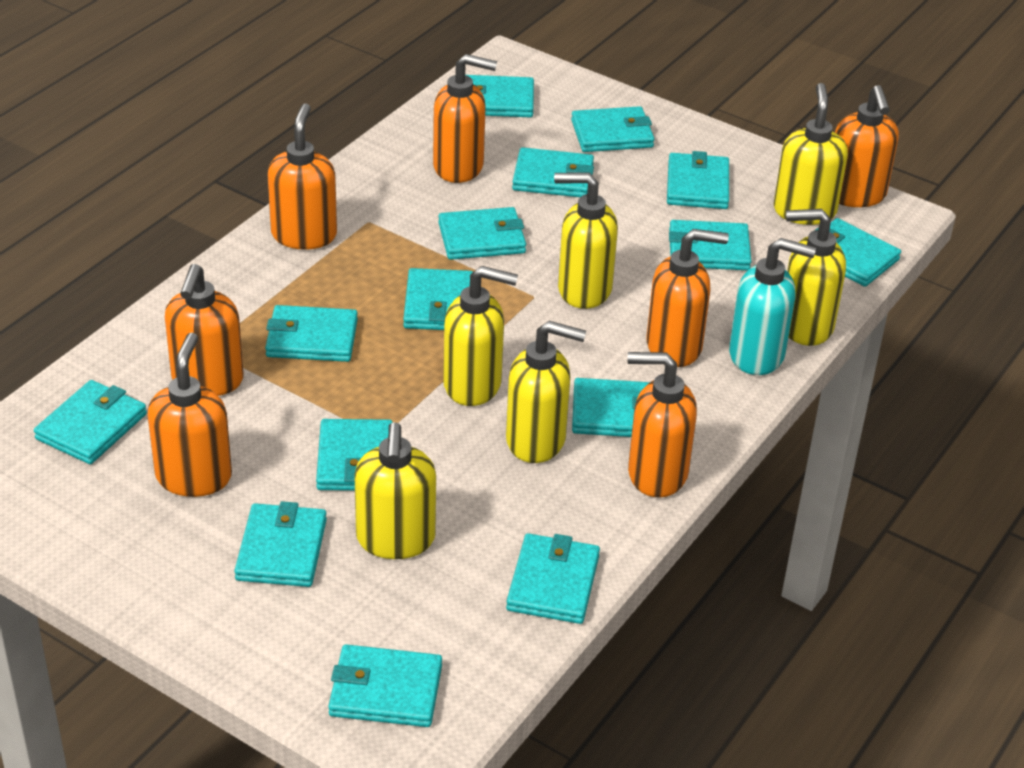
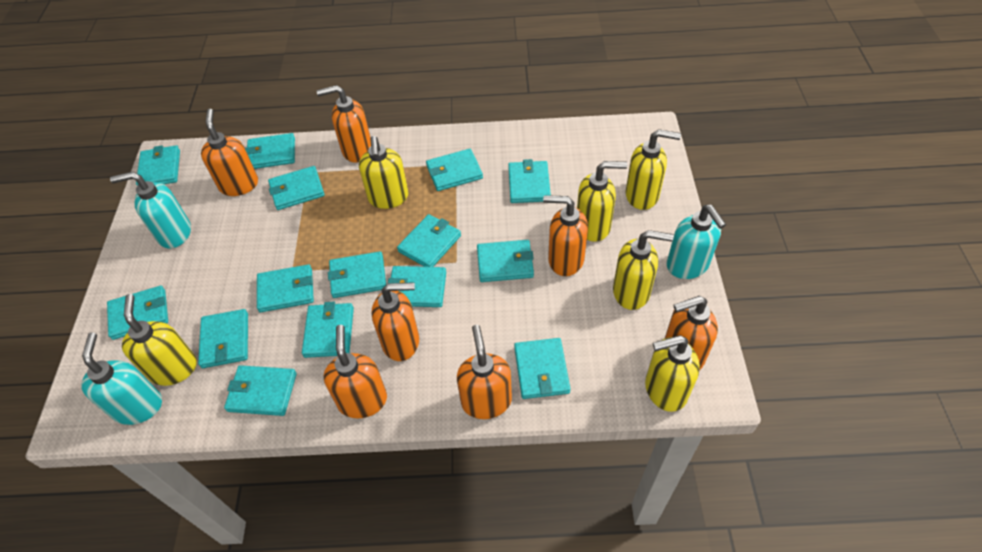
turquoise soap dispenser: [729,238,816,375] = 1 -> [81,333,162,425] [110,172,191,249] [667,205,726,279] = 3

